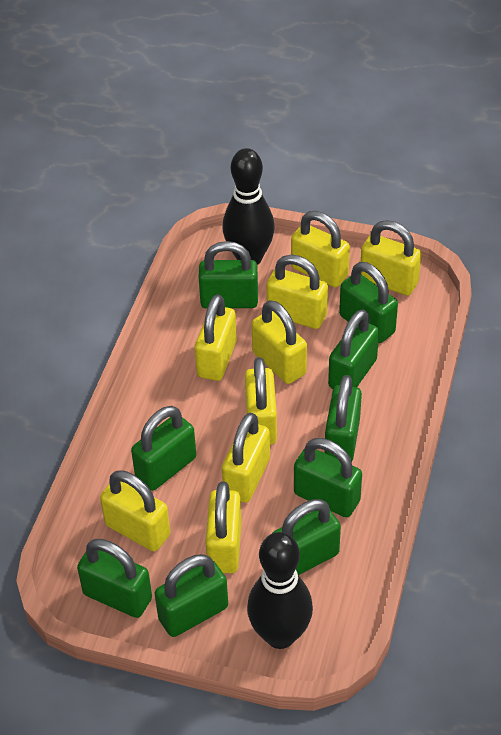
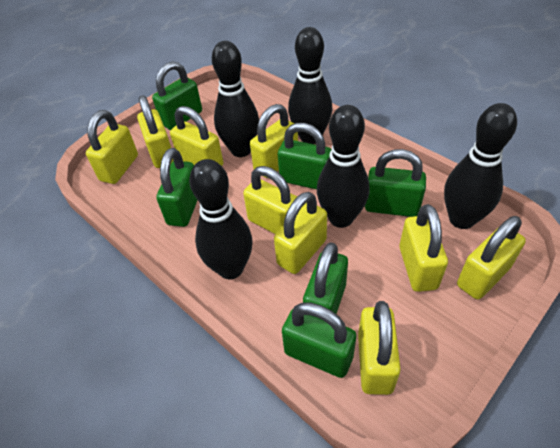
black bowling pin: [223,148,275,265] [247,532,313,649] = 2 -> [189,159,252,279] [212,41,259,157] [288,27,332,144] [317,105,369,228] [444,103,517,229] = 5
green padlock: [77,539,152,618] [131,406,196,491] [154,554,228,637] [199,241,258,309] [273,499,341,575] [294,438,362,517] [324,375,362,462] [328,309,379,389] [339,262,398,343] = 9 -> [152,62,202,130] [156,148,198,227] [278,123,332,189] [282,302,356,378] [303,242,348,314] [365,149,426,217] = 6

